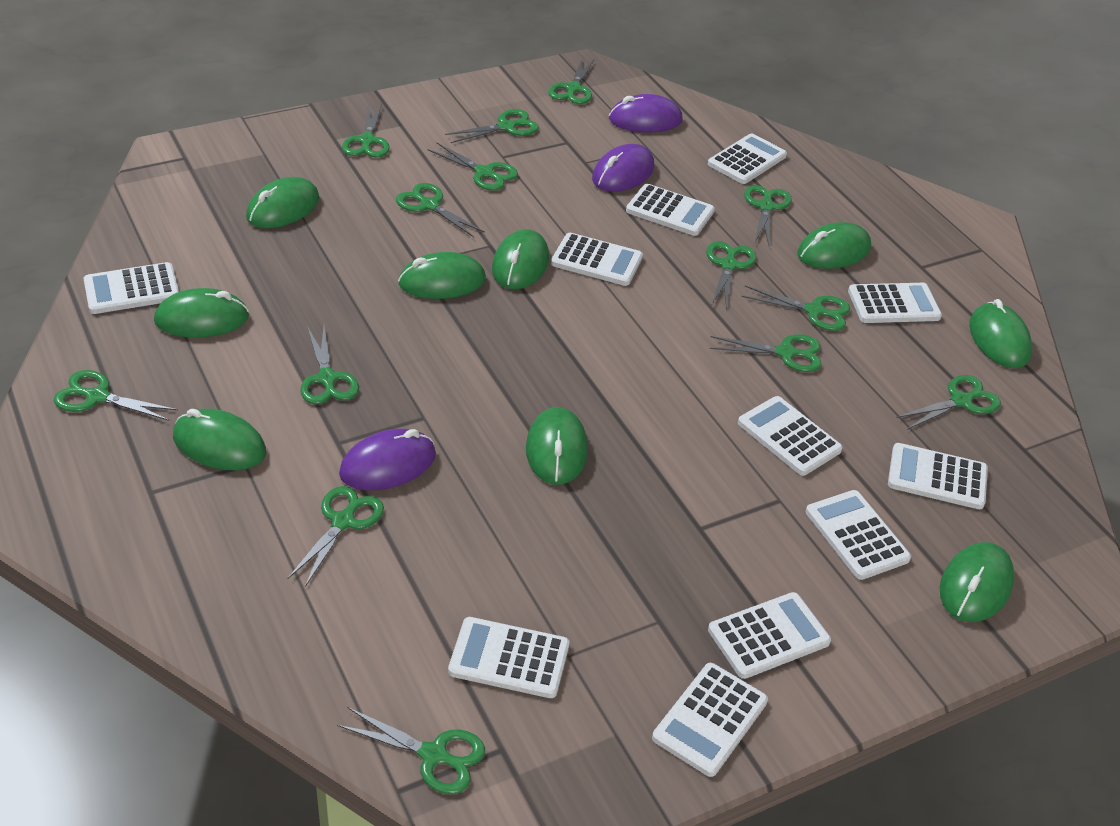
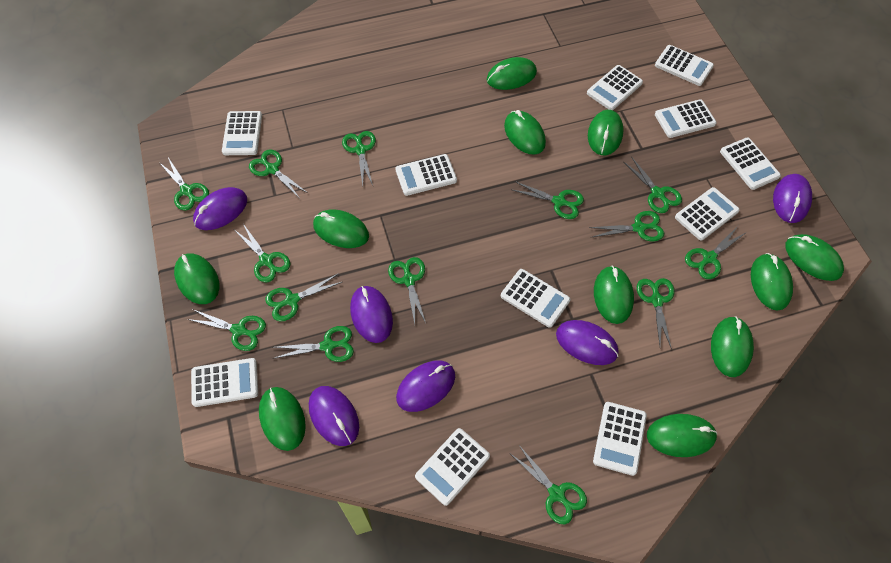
green mouse: [154,288,249,338] [173,409,266,470] [246,177,320,228] [398,252,486,299] [492,229,549,289] [526,407,588,485] [797,222,871,269] [940,542,1014,622] [969,299,1032,368] = 9 -> [174,254,219,304] [259,387,306,451] [313,210,369,248] [487,57,537,90] [504,110,546,155] [588,110,624,155] [594,266,634,324] [647,414,717,457] [711,316,754,377] [751,253,793,311] [785,234,844,281] = 11
purple mouse: [339,429,436,490] [592,144,654,192] [609,94,682,133] = 3 -> [193,187,247,230] [309,386,359,446] [350,286,393,343] [396,361,455,412] [556,320,618,365] [773,174,812,223] = 6

